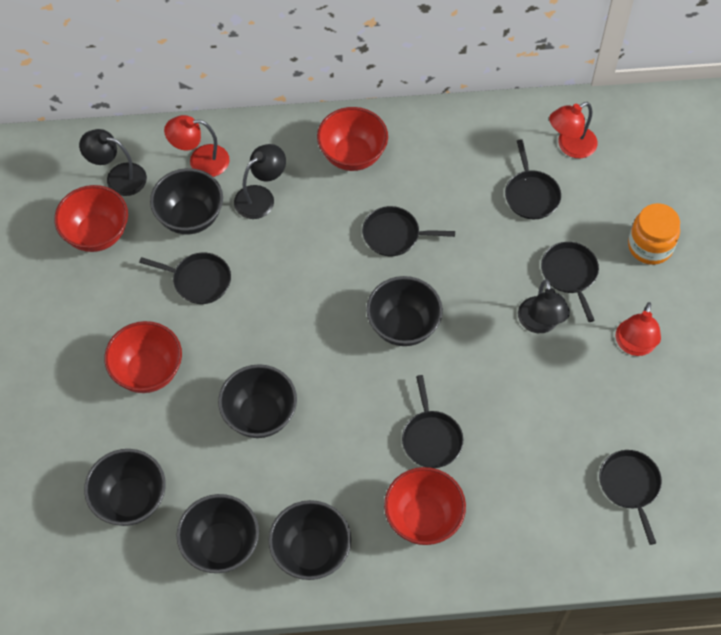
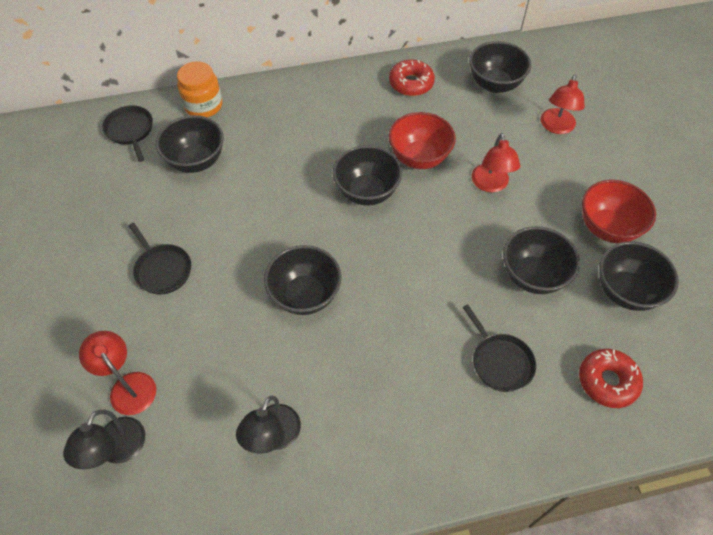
black lamp: [79,129,147,196] [234,144,286,219] [518,279,570,333] = 3 -> [63,410,145,469] [236,396,301,454] = 2
black pan: [139,253,231,304] [362,206,455,256] [402,375,463,468] [505,140,561,219] [541,242,599,322] [599,450,662,545] = 6 -> [102,105,153,162] [129,223,191,294] [463,304,536,392] = 3
red bowl: [54,185,128,252] [104,321,182,393] [317,107,388,171] [384,467,466,545] = 4 -> [388,112,456,169] [582,180,656,243] = 2
red donut: none = 0 -> [389,60,435,96] [579,349,643,408] = 2

